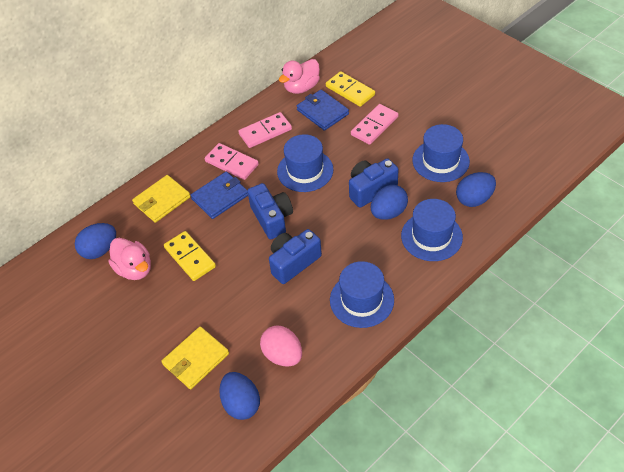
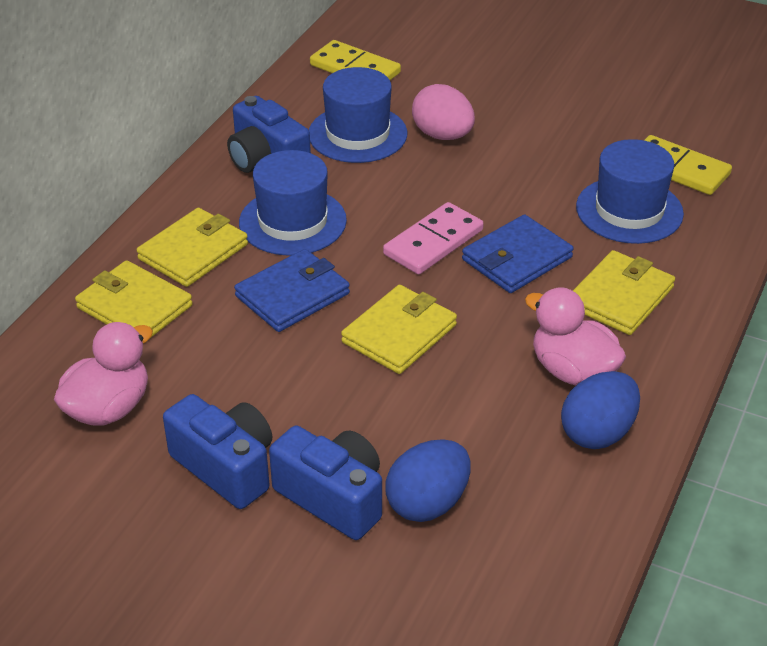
blue egg: [75,223,116,259] [219,372,260,420] [371,185,408,220] [456,172,496,207] = 4 -> [385,440,471,522] [561,371,640,449] = 2
blue hat: [277,134,334,192] [330,261,394,328] [401,199,463,261] [412,124,470,182] = 4 -> [239,150,347,256] [309,67,407,163] [576,139,684,244] = 3
pink domino: [205,143,259,180] [238,112,292,148] [351,104,398,145] = 3 -> [383,202,484,274] = 1
yellow wallet: [132,175,191,223] [161,326,229,389] = 2 -> [75,260,193,337] [137,208,248,287] [341,285,457,374] [573,250,675,335] = 4

